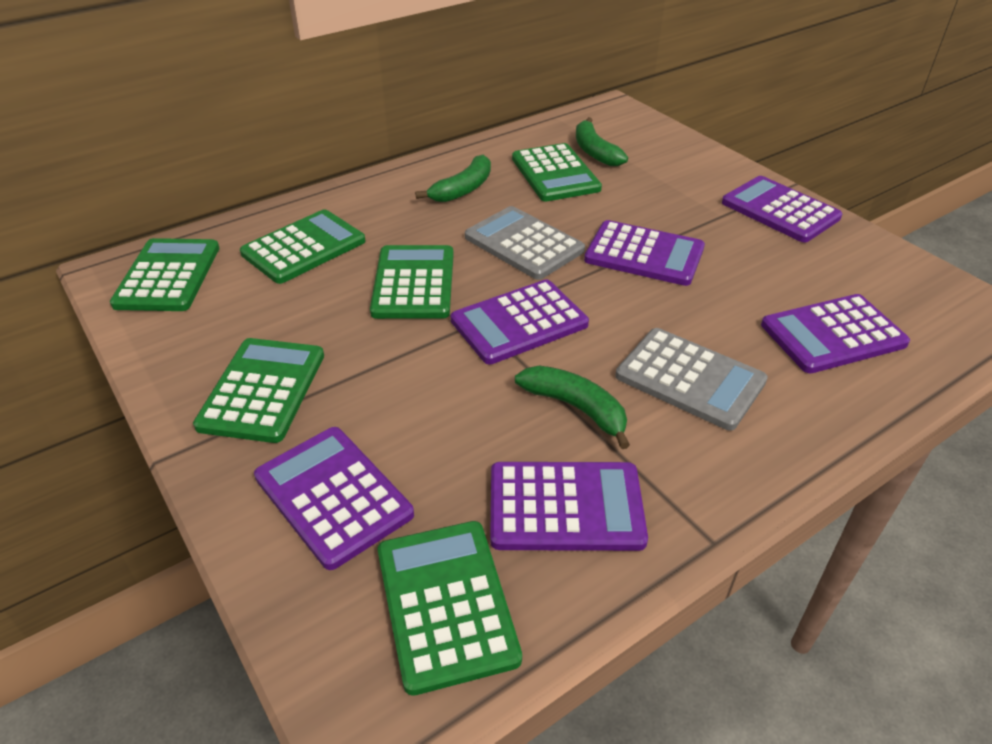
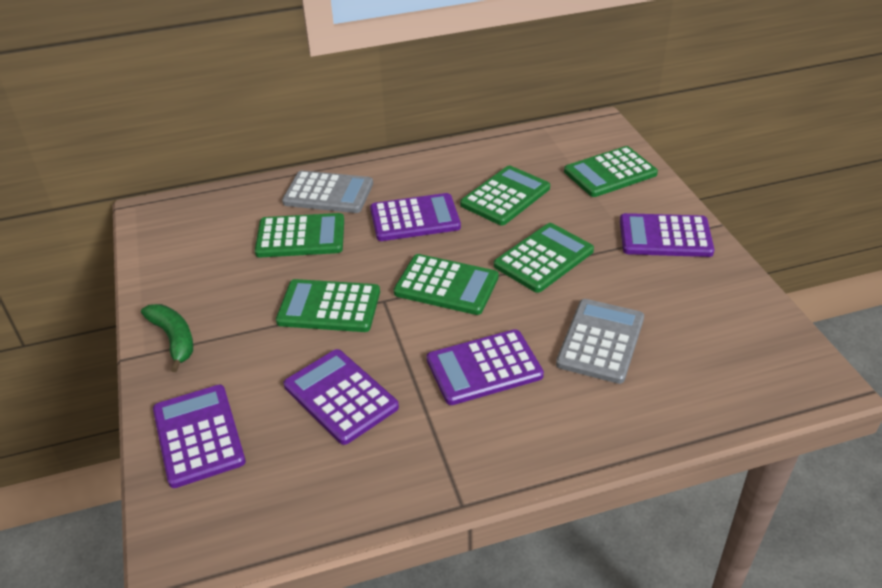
green banana: [415,155,491,202] [515,366,630,449] [576,117,628,166] = 3 -> [141,304,193,372] = 1
purple calculator: [254,427,414,570] [451,280,589,364] [490,462,648,551] [584,220,705,286] [722,176,842,243] [761,294,910,373] = 6 -> [153,385,246,488] [284,349,399,445] [370,193,461,241] [427,329,544,405] [620,213,714,257] = 5

